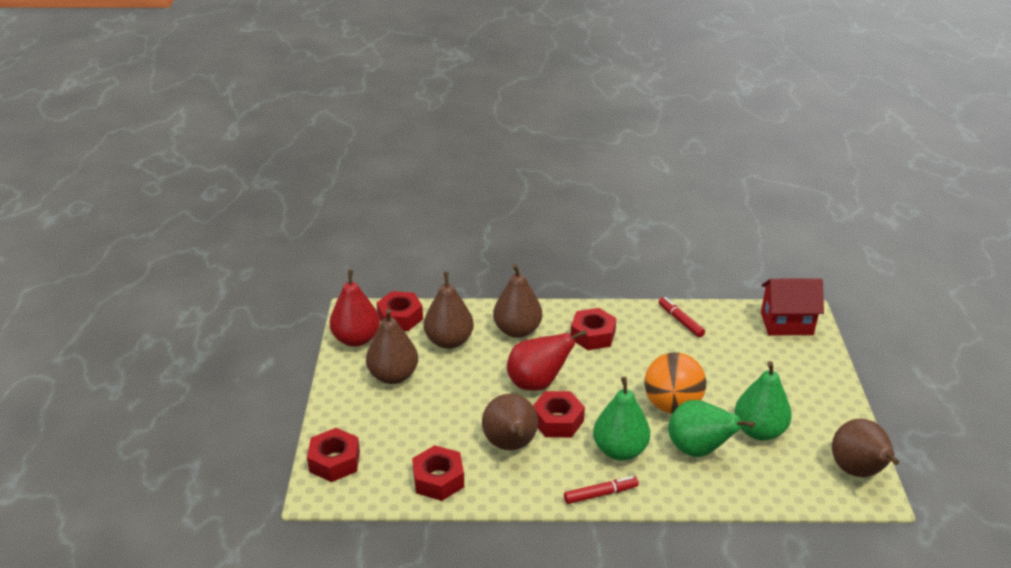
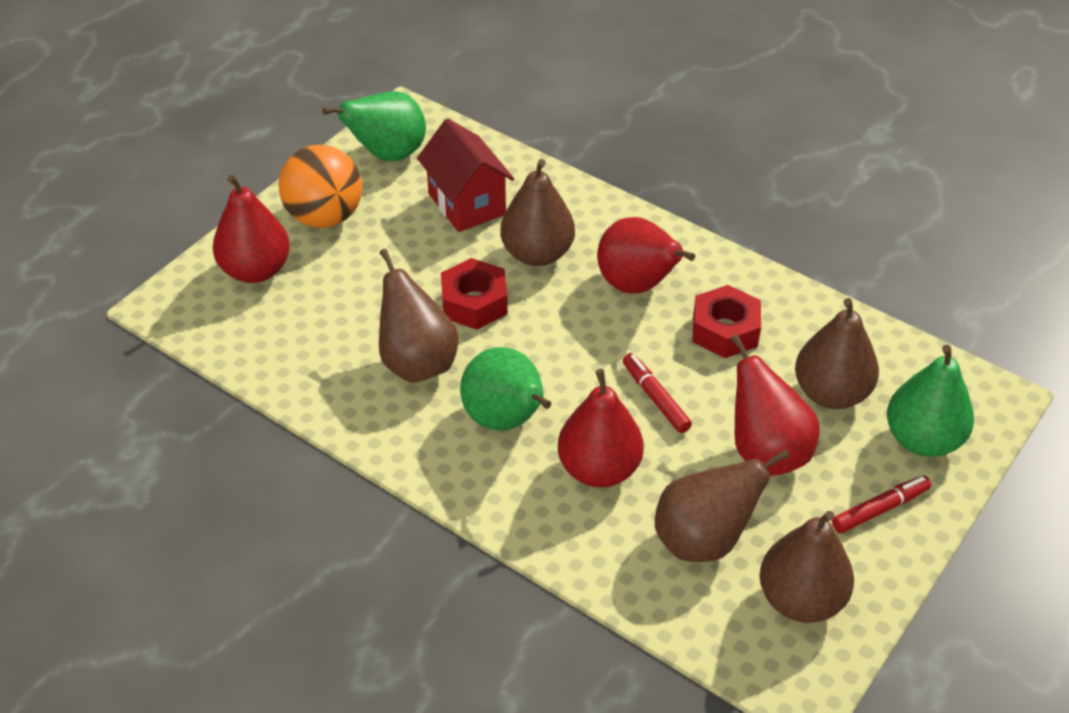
red nut: [307,428,360,482] [376,291,423,331] [412,445,464,501] [533,391,585,437] [571,308,617,350] = 5 -> [441,258,508,330] [692,285,761,358] = 2
red pear: [330,270,380,347] [507,330,587,391] = 2 -> [213,175,290,283] [558,369,644,488] [597,217,695,294] [731,334,820,475] = 4

